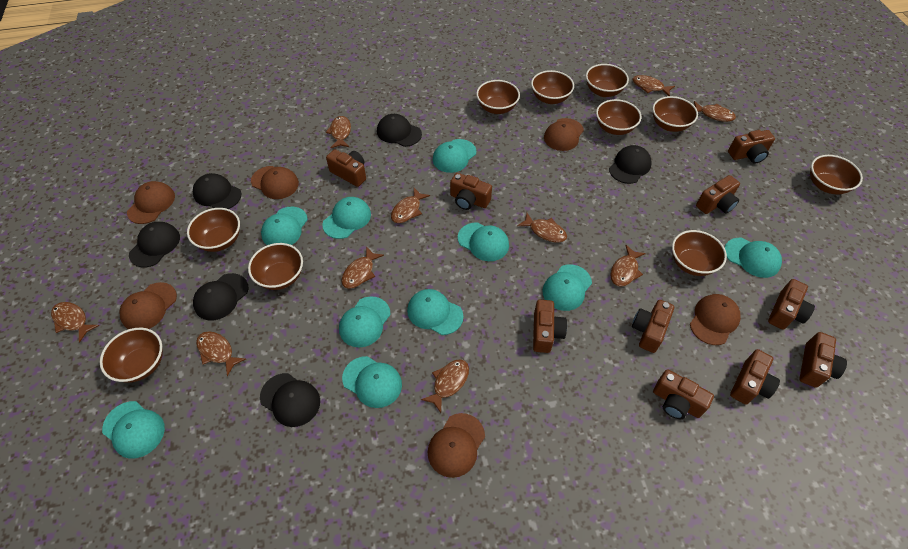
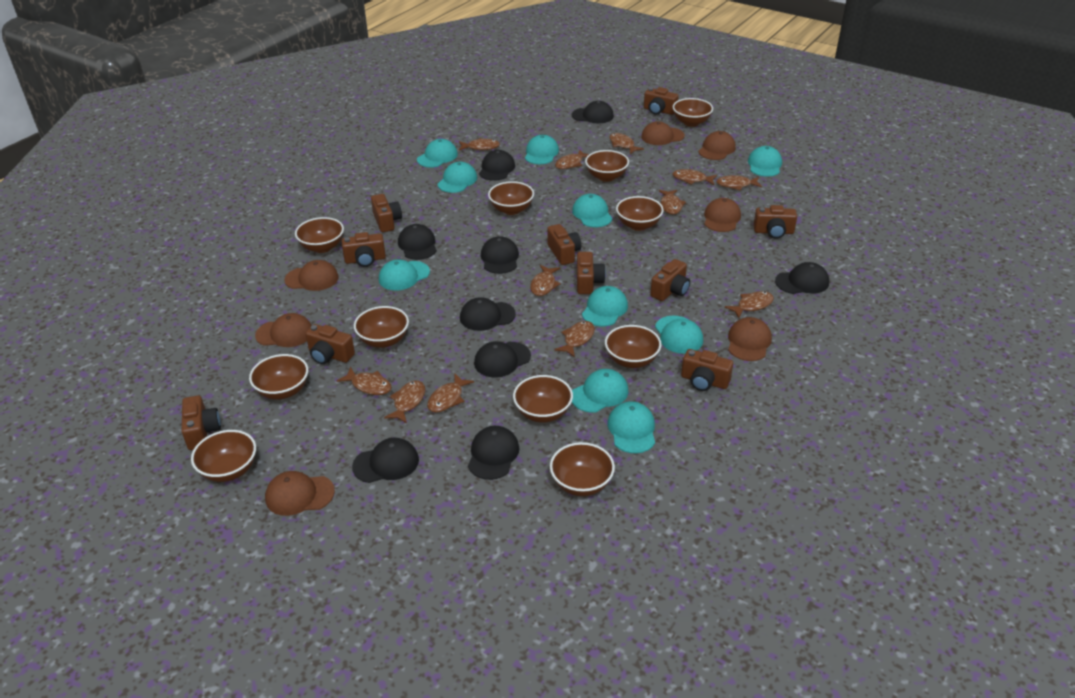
black cap: [129,222,180,267] [193,173,242,209] [193,273,249,320] [260,373,320,427] [377,114,422,147] [609,145,652,184] = 6 -> [352,438,419,483] [398,224,437,260] [460,297,516,331] [468,426,519,480] [474,341,531,378] [479,150,515,181] [481,236,519,274] [572,101,614,124] [775,262,829,294] = 9
brown bowl: [100,328,163,383] [187,208,240,252] [248,243,303,290] [476,80,520,114] [531,70,574,104] [586,64,629,97] [596,99,641,135] [652,96,698,132] [672,230,727,276] [810,155,863,195] = 10 -> [191,430,256,482] [249,354,308,400] [295,217,344,253] [354,306,409,348] [488,181,534,215] [513,375,573,422] [550,442,615,496] [585,150,629,182] [605,325,661,368] [616,196,664,231] [673,98,713,127] = 11
brown cap: [119,282,177,329] [127,181,175,224] [251,166,299,199] [428,413,485,478] [544,118,584,151] [690,294,741,345] = 6 -> [255,313,312,347] [265,471,335,516] [284,260,338,291] [641,121,685,145] [698,131,736,160] [704,198,741,232] [728,317,772,361] = 7
brown fish: [51,302,100,342] [196,331,246,376] [326,116,351,148] [342,247,384,289] [391,188,430,223] [421,359,469,413] [517,213,567,242] [611,245,646,287] [632,75,675,96] [694,101,736,122] = 10 -> [337,367,392,395] [384,381,425,423] [427,374,474,413] [459,138,500,150] [530,265,561,296] [555,149,589,169] [555,321,595,357] [610,133,644,154] [659,190,686,215] [672,169,717,185] [716,175,762,191] [725,291,774,318] = 12

